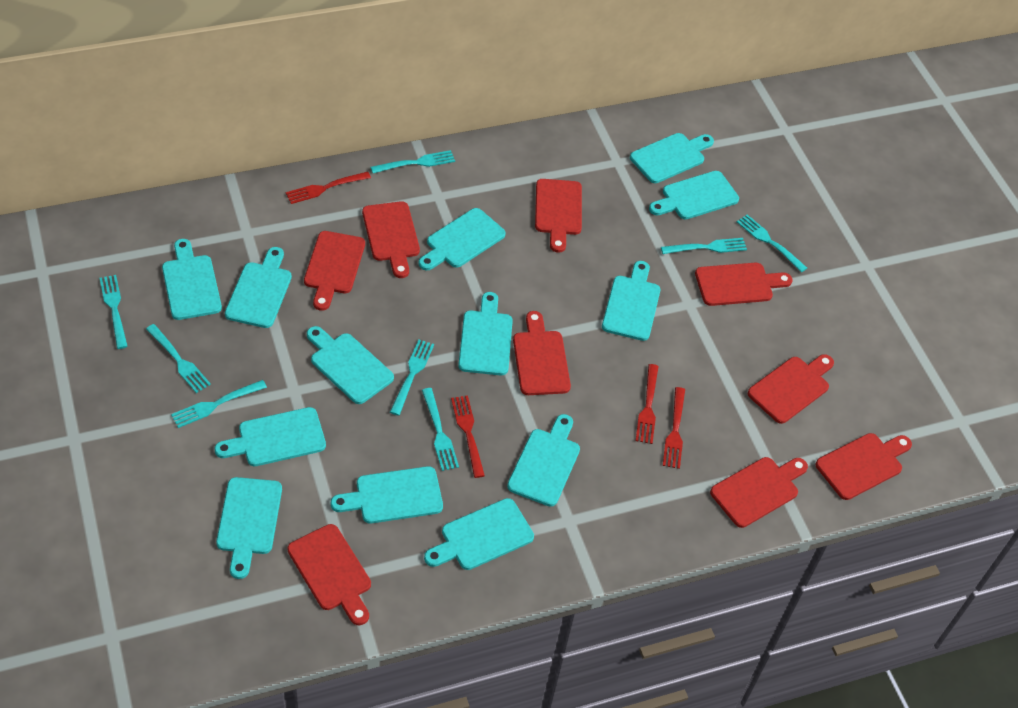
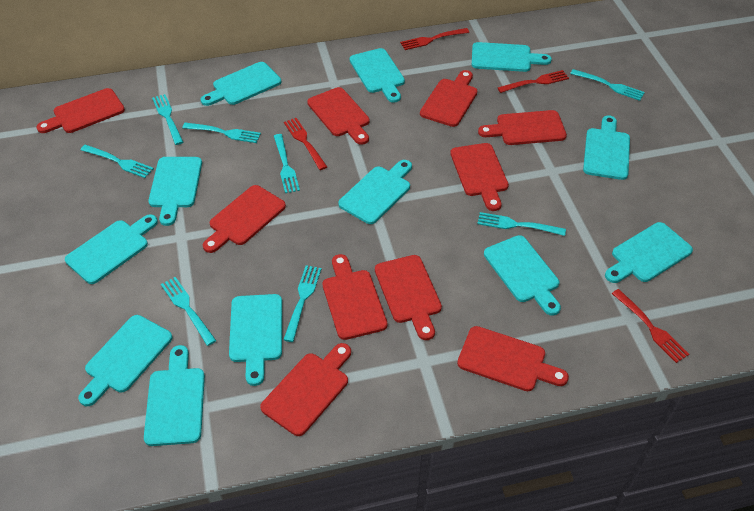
red cutting board: [288,524,371,625] [304,231,365,311] [362,201,420,278] [513,311,571,395] [535,179,582,253] [695,263,793,306] [710,457,808,528] [748,354,834,424] [816,433,912,500] = 9 -> [37,88,125,133] [203,185,286,253] [260,343,351,436] [307,87,370,145] [322,254,387,340] [375,255,442,340] [420,70,477,127] [450,143,509,211] [457,326,569,391] [478,110,567,145] = 10
turquoise cutting board: [162,239,222,320] [215,407,326,466] [216,477,282,579] [225,247,292,328] [307,326,394,404] [331,466,443,523] [418,208,506,270] [424,498,534,570] [458,292,513,375] [507,414,580,507] [602,261,661,341] [630,133,714,183] [649,171,739,219] = 13 -> [65,214,158,284] [78,315,172,406] [144,345,205,446] [148,157,202,226] [201,62,281,106] [229,294,282,386] [338,160,412,224] [350,48,405,103] [472,42,552,72] [484,235,561,316] [583,116,630,180] [605,222,693,283] = 12

